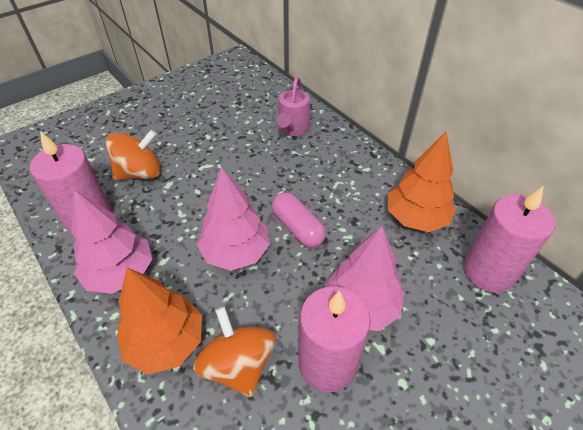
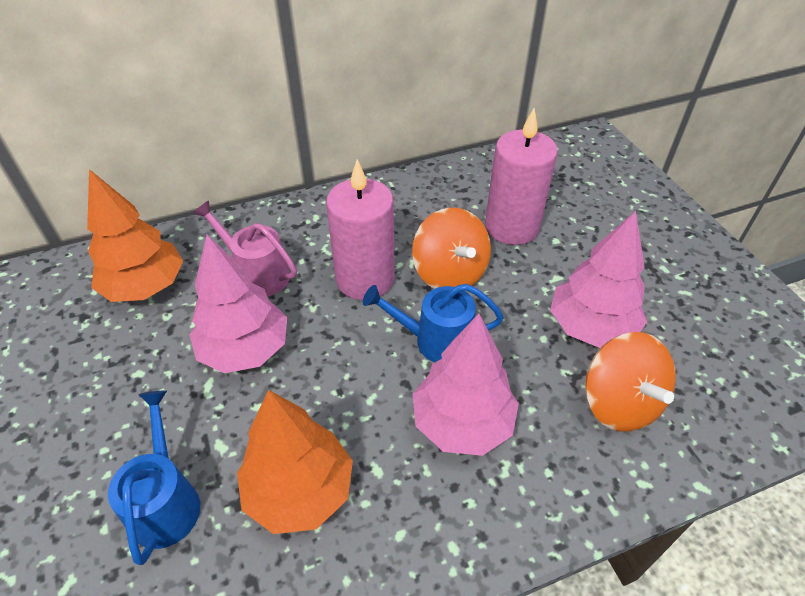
blue watering can: none = 0 -> [108,390,200,565] [363,284,504,362] = 2
pink candle: [30,131,113,235] [298,287,370,392] [463,187,555,293] = 3 -> [326,159,395,300] [485,108,558,245] = 2
pink capsule: [272,192,326,248] = 1 -> none = 0

